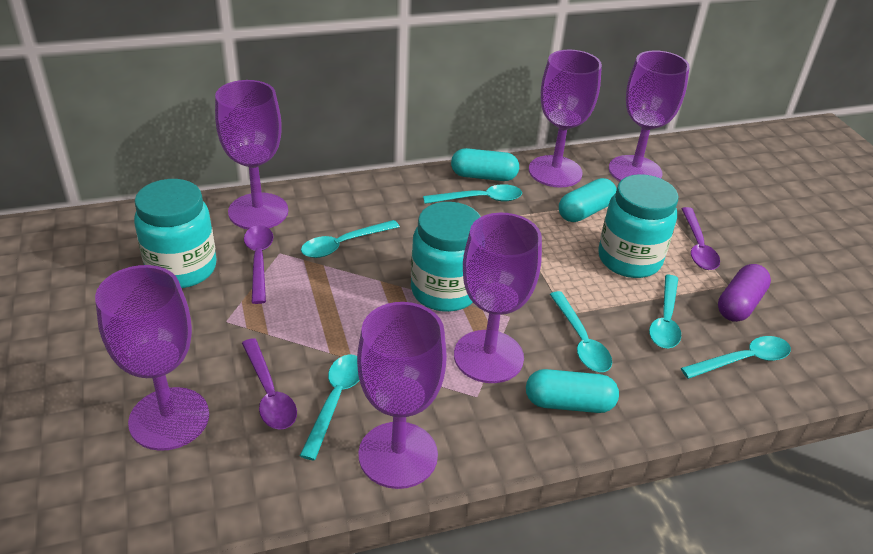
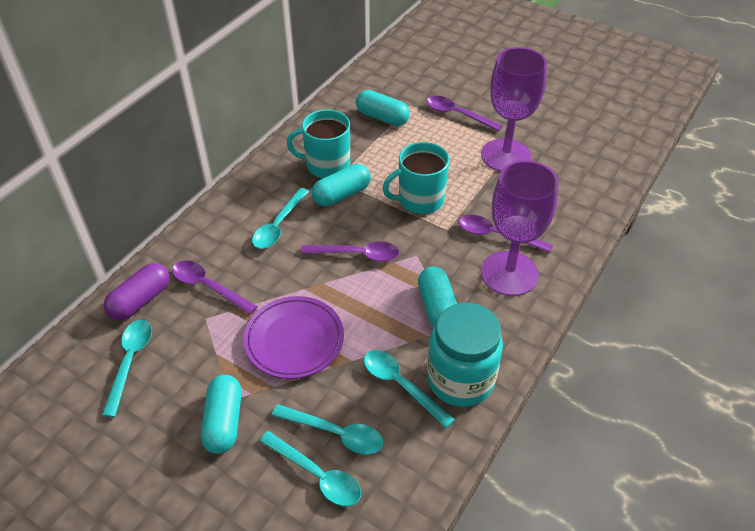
purple goblet: [95,265,209,451] [215,80,288,229] [357,302,447,489] [454,213,542,383] [529,50,602,188] [609,50,690,181] = 6 -> [481,47,547,172] [481,160,558,296] = 2
purple plate: none = 0 -> [244,296,344,379] = 1
purple spoon: [242,338,297,430] [244,225,273,304] [681,207,720,270] = 3 -> [172,261,258,315] [301,241,399,262] [426,96,503,131] [458,215,553,253] = 4
turquoise capsule: [451,148,519,181] [526,369,619,413] [559,178,617,222] = 3 -> [201,375,242,454] [312,164,371,206] [356,90,410,126] [418,267,457,327] = 4
turquoise jar: [134,179,217,288] [411,202,481,312] [598,174,678,278] = 3 -> [427,303,503,407] = 1
turquoise mug: none = 0 -> [287,110,350,179] [382,142,450,214] = 2
turquoise spoon: [300,354,360,460] [301,220,400,258] [423,184,522,204] [550,291,612,372] [649,275,681,348] [681,336,791,379] = 6 -> [102,320,152,417] [252,188,309,249] [259,431,361,506] [272,404,383,455] [364,350,455,428] = 5

